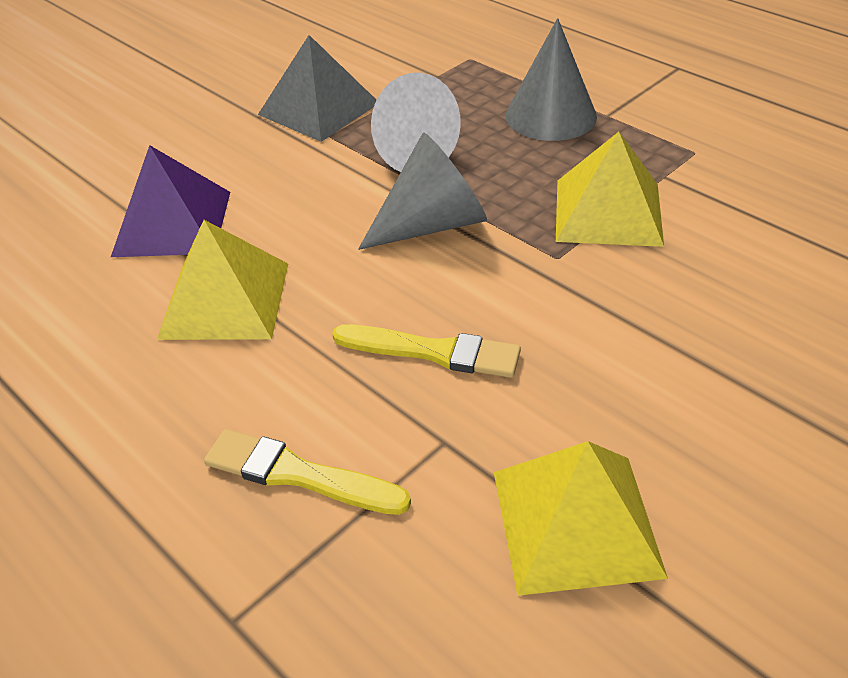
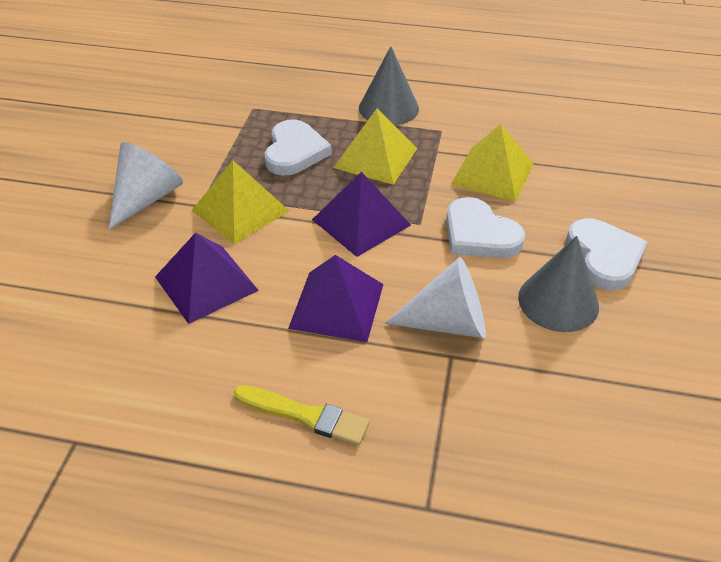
grey pyramid: [258,35,376,142] = 1 -> none = 0
purple pyramid: [111,145,230,257] = 1 -> [155,232,259,324] [288,255,383,342] [312,172,411,257] = 3
white cone: [371,73,461,172] = 1 -> [108,142,183,230] [385,257,486,338] = 2
white heart: none = 0 -> [265,119,332,176] [446,197,525,258] [566,218,648,290] = 3
yellow brush: [204,429,411,515] [332,324,521,378] = 2 -> [234,385,369,446] = 1

